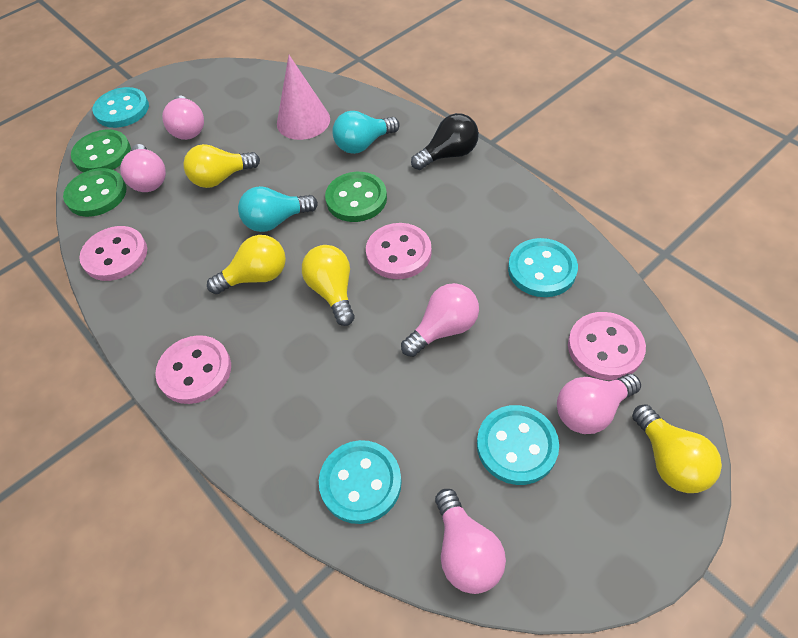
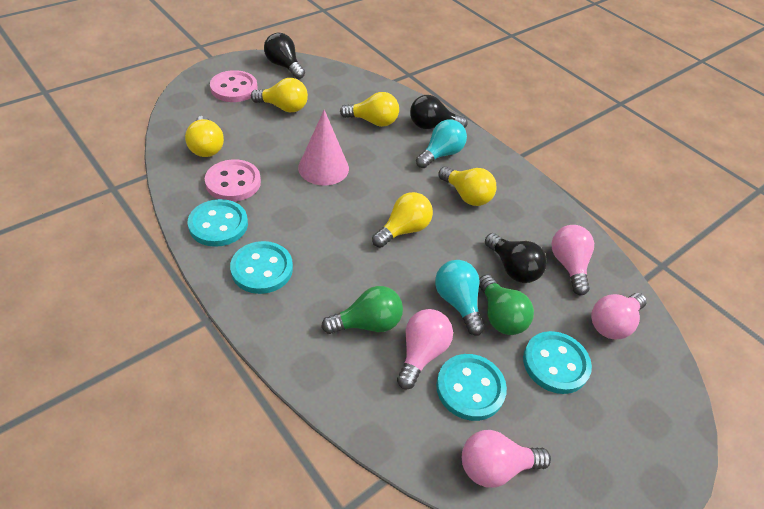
black light bulb: [411,113,479,170] = 1 -> [264,33,305,79] [410,95,467,129] [485,233,547,283] = 3
green button: [63,168,127,217] [71,130,131,172] [325,172,387,222] = 3 -> none = 0
green light bulb: none = 0 -> [321,286,403,334] [479,275,534,335] = 2
pink button: [79,226,147,281] [155,335,231,404] [366,223,432,279] [568,312,646,380] = 4 -> [205,159,261,201] [210,70,258,102] = 2
pink light bulb: [120,144,166,192] [162,95,204,140] [401,283,479,357] [435,489,506,594] [557,374,641,434] = 5 -> [397,309,453,389] [462,430,551,488] [551,225,594,295] [591,293,647,339] = 4
yellow light bulb: [183,144,260,188] [207,235,286,294] [302,245,355,326] [632,404,722,493] = 4 -> [185,116,224,157] [251,78,308,112] [340,92,399,127] [372,192,433,248] [438,167,497,206] = 5

